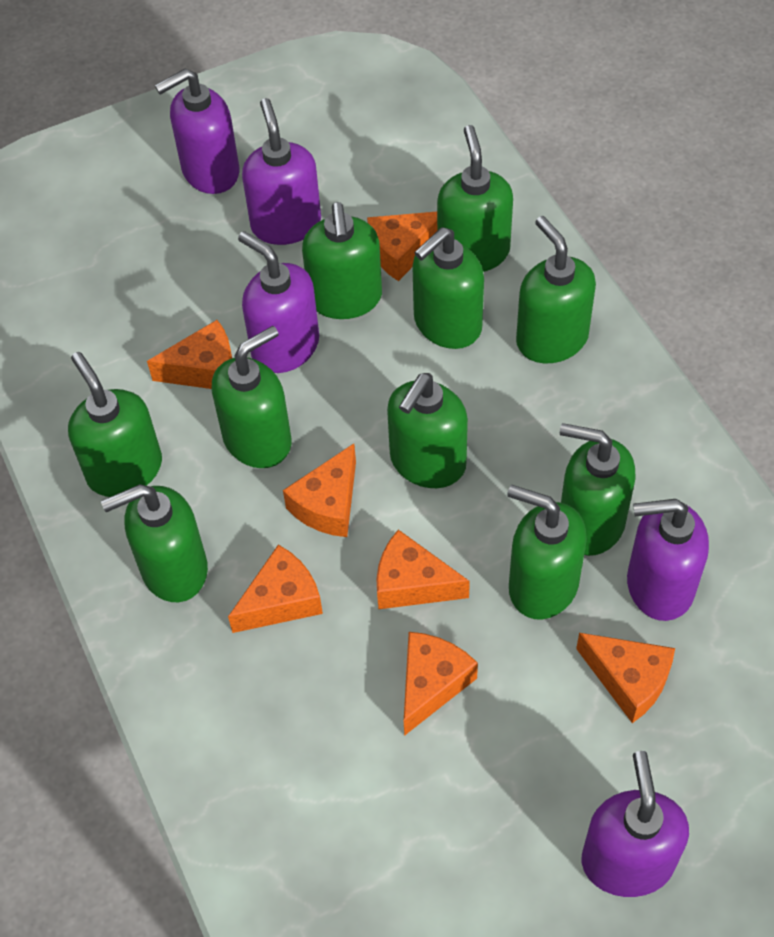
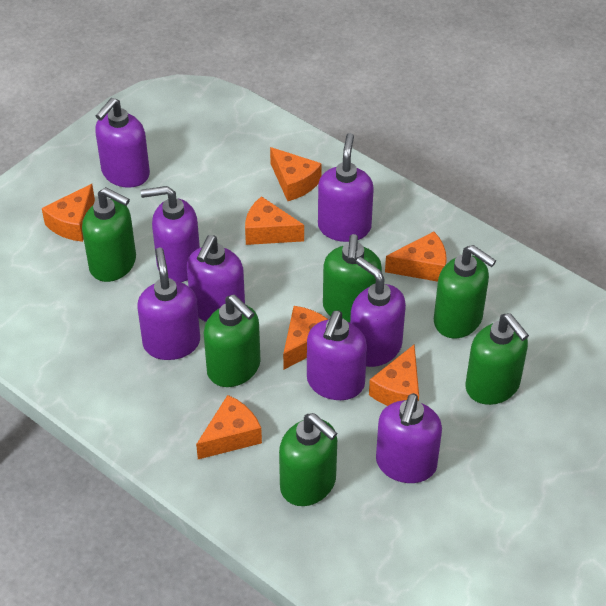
green soap dispenser: [68,352,162,497] [101,484,208,602] [212,326,291,468] [302,202,382,319] [387,373,468,488] [412,227,484,349] [437,125,513,272] [507,485,587,620] [516,216,596,363] [560,423,635,556] = 10 -> [82,187,136,282] [204,295,261,387] [279,413,337,506] [323,234,382,323] [434,245,496,338] [466,313,529,405] = 6
purple soap dispenser: [155,69,239,194] [238,231,319,373] [242,98,321,245] [582,751,689,897] [627,499,709,621] = 5 -> [95,98,150,188] [137,248,200,360] [141,186,200,282] [187,235,245,322] [307,311,367,400] [318,133,374,242] [350,257,406,367] [376,393,442,483] = 8

